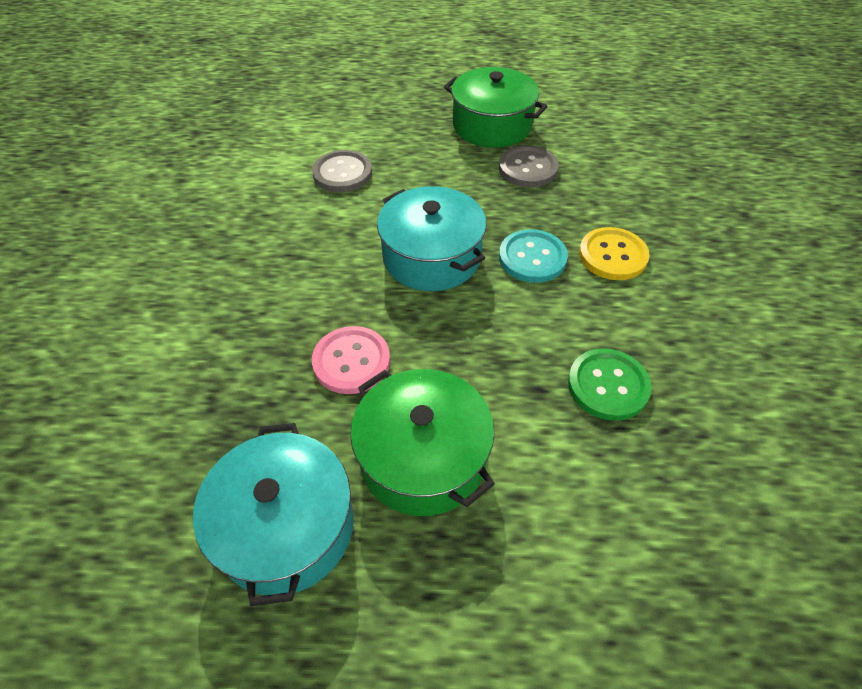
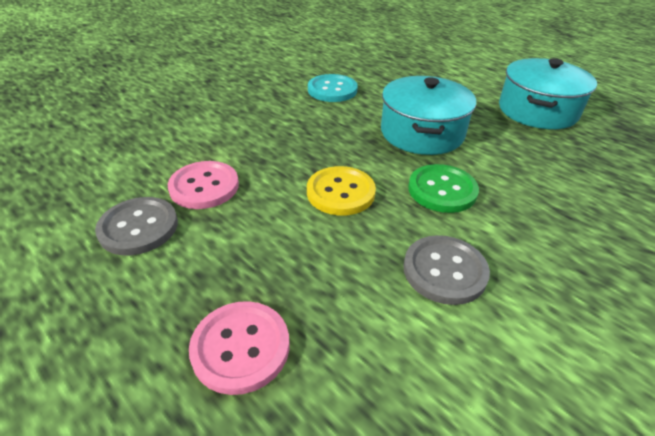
green pot: [350,369,495,516] [444,67,547,148] = 2 -> none = 0
pink button: [312,326,390,394] = 1 -> [168,161,239,209] [189,301,289,395] = 2

